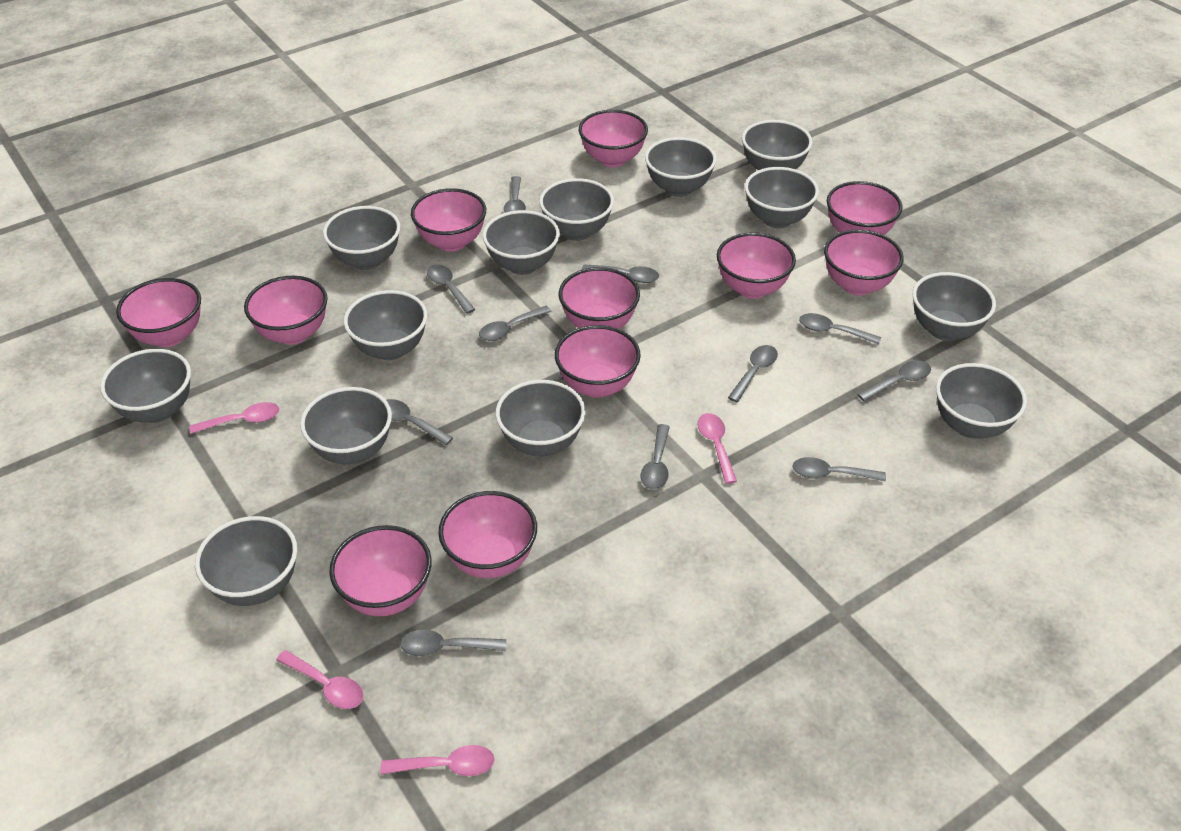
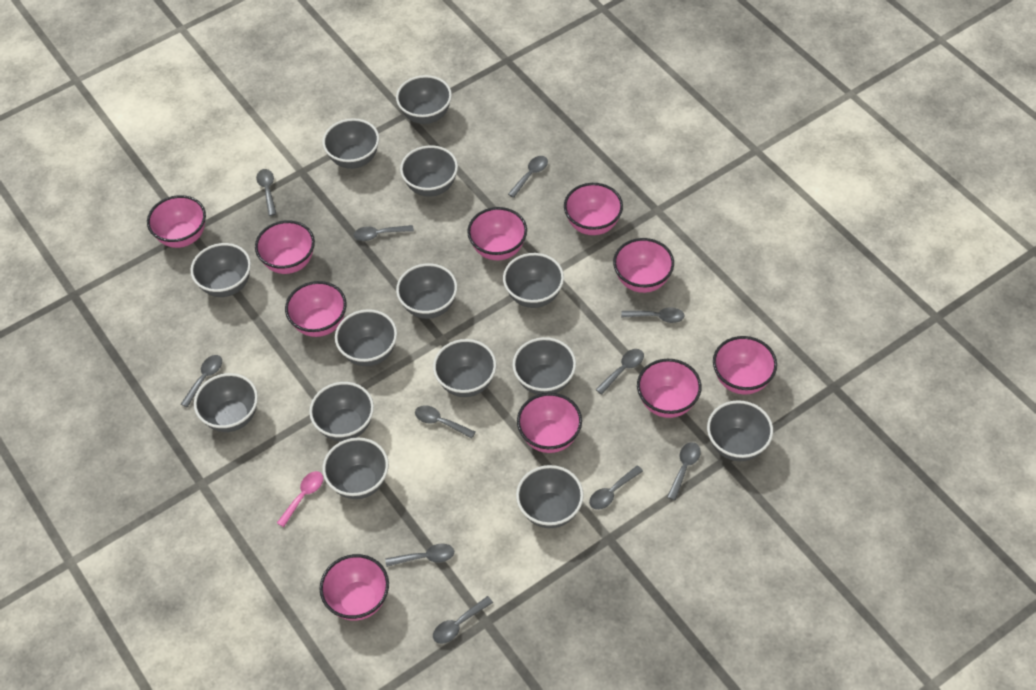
grey bowl: [100,349,191,423] [195,516,297,606] [300,387,392,464] [323,206,400,270] [344,290,427,360] [483,210,560,275] [495,380,586,456] [539,178,614,241] [645,137,717,197] [742,120,812,170] [745,167,819,228] [912,272,996,341] [936,363,1027,438] = 13 -> [190,243,251,297] [194,373,258,432] [309,382,374,441] [323,118,379,169] [323,437,389,499] [335,309,397,366] [396,75,452,124] [396,263,457,319] [400,145,458,197] [433,339,496,397] [503,253,564,308] [512,337,576,395] [516,465,584,528] [707,400,773,461] = 14
pink bowl: [116,278,201,347] [244,276,328,345] [329,525,432,616] [411,188,486,251] [438,491,537,578] [555,325,641,398] [559,267,640,329] [579,110,648,167] [717,233,796,299] [824,230,904,296] [827,181,902,235] = 11 -> [147,195,206,248] [255,220,315,274] [285,281,347,337] [320,554,389,621] [467,207,527,260] [517,393,582,453] [564,183,623,235] [613,238,674,293] [637,359,702,418] [713,336,777,395] = 10
pink spoon: [189,402,280,434] [276,650,364,709] [381,745,495,776] [697,413,737,484] = 4 -> [277,471,323,527] = 1

